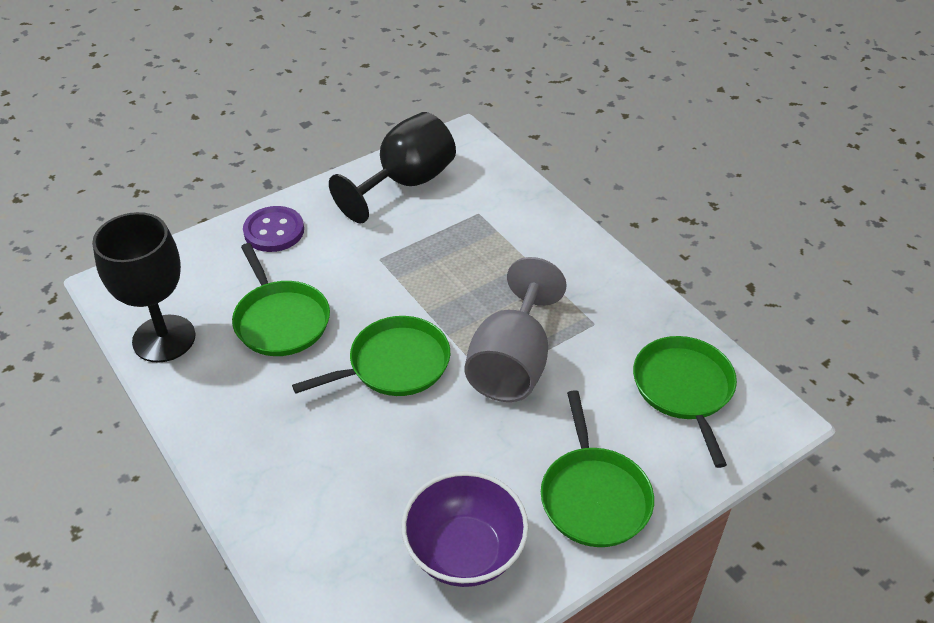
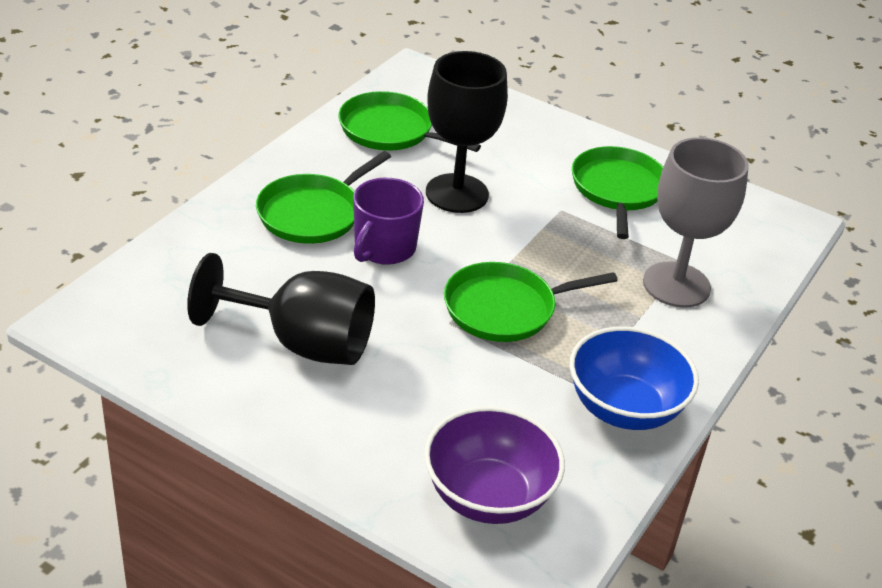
blue bowl: none = 0 -> [570,326,699,430] = 1
purple button: [243,206,304,252] = 1 -> none = 0
purple mug: none = 0 -> [353,178,424,265] = 1

